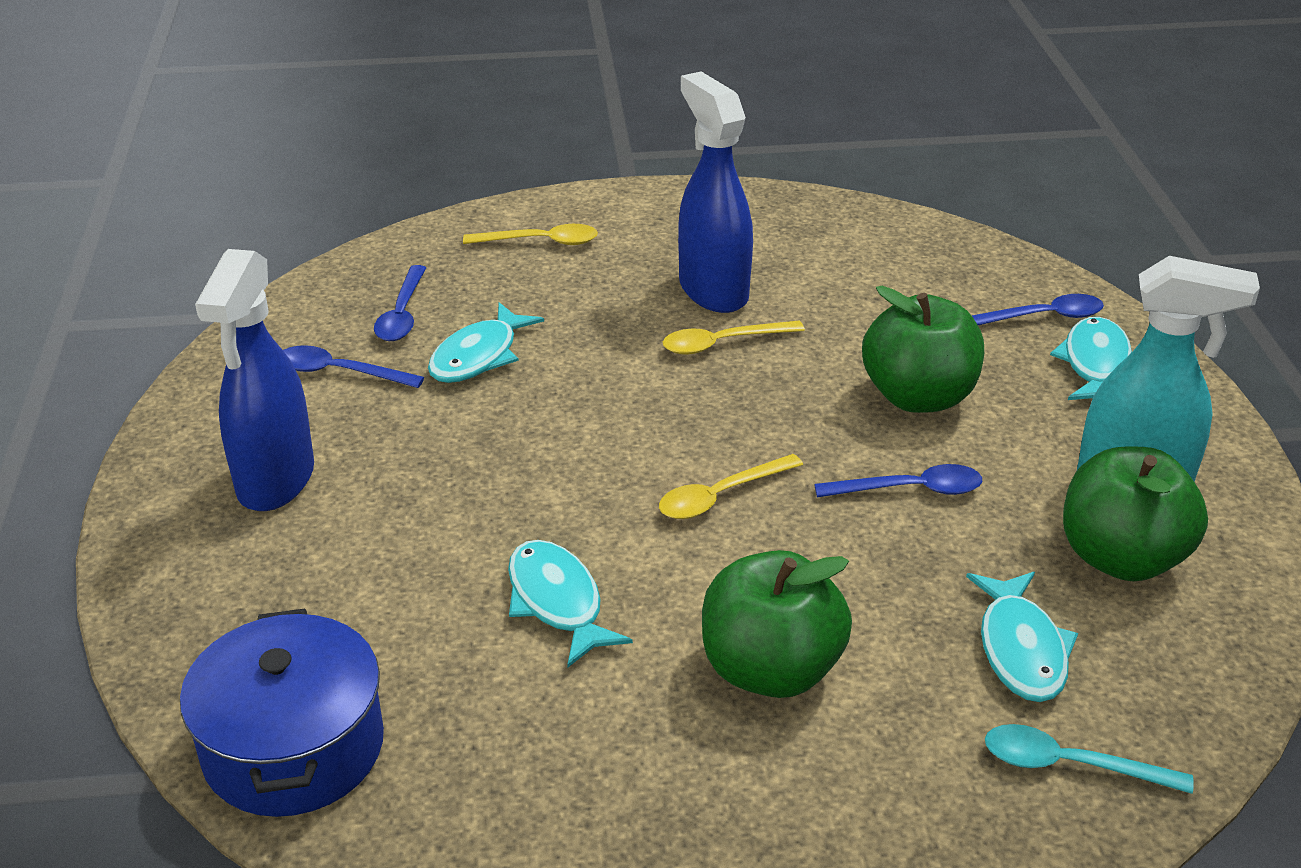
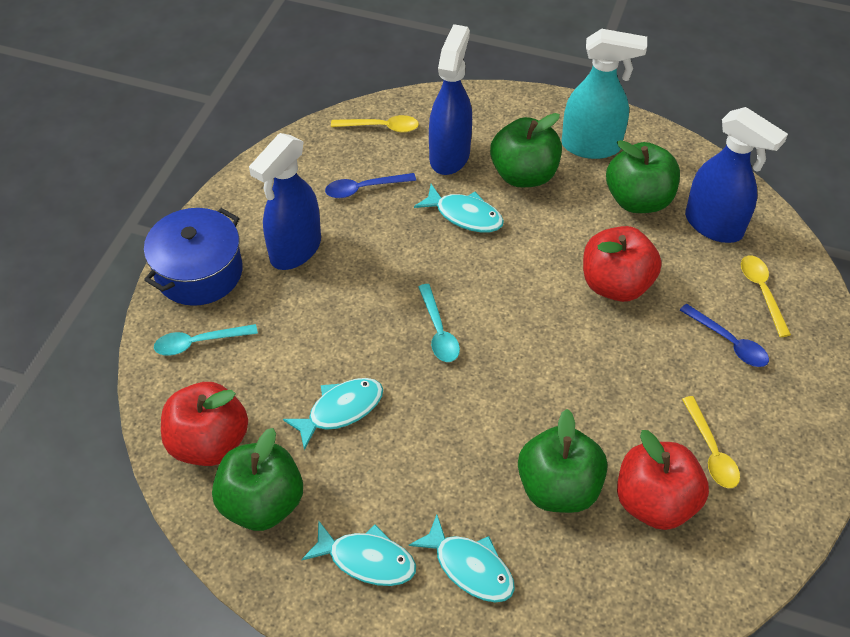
blue spoon: [283,345,424,388] [374,265,426,341] [814,464,982,497] [972,294,1104,325] = 4 -> [325,173,416,198] [680,303,769,367] = 2
blue spray bottle: [195,249,314,511] [678,71,753,313] = 2 -> [249,133,321,270] [429,24,472,175] [685,107,788,243] = 3
green apple: [702,550,852,698] [862,286,984,413] [1063,446,1208,581] = 3 -> [212,428,303,531] [490,113,562,187] [518,409,608,513] [606,140,680,213] = 4
red apple: none = 0 -> [161,382,248,466] [583,226,662,302] [617,430,709,530] = 3
turquoise spoon: [985,724,1194,794] = 1 -> [154,324,258,356] [418,284,460,362] = 2

